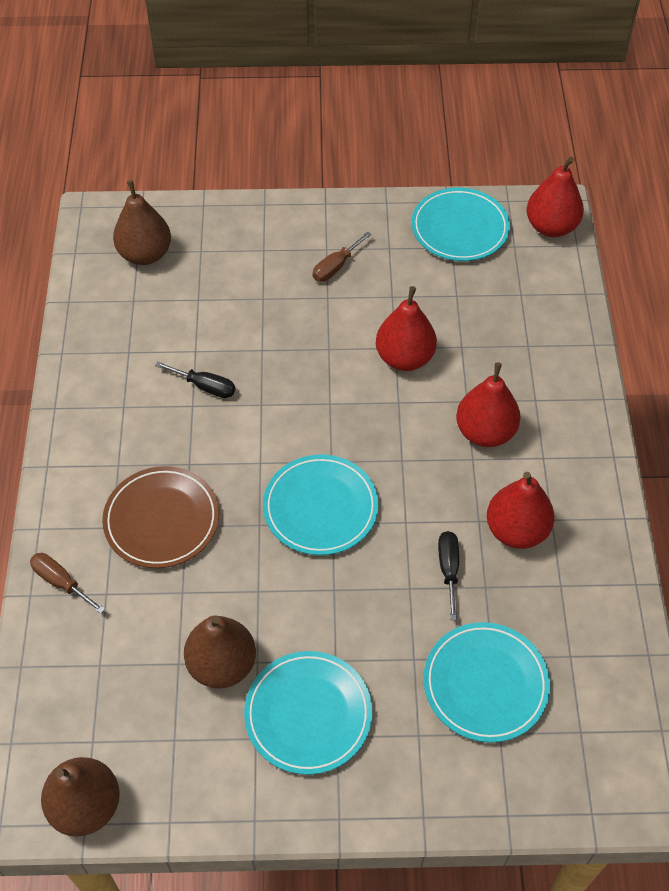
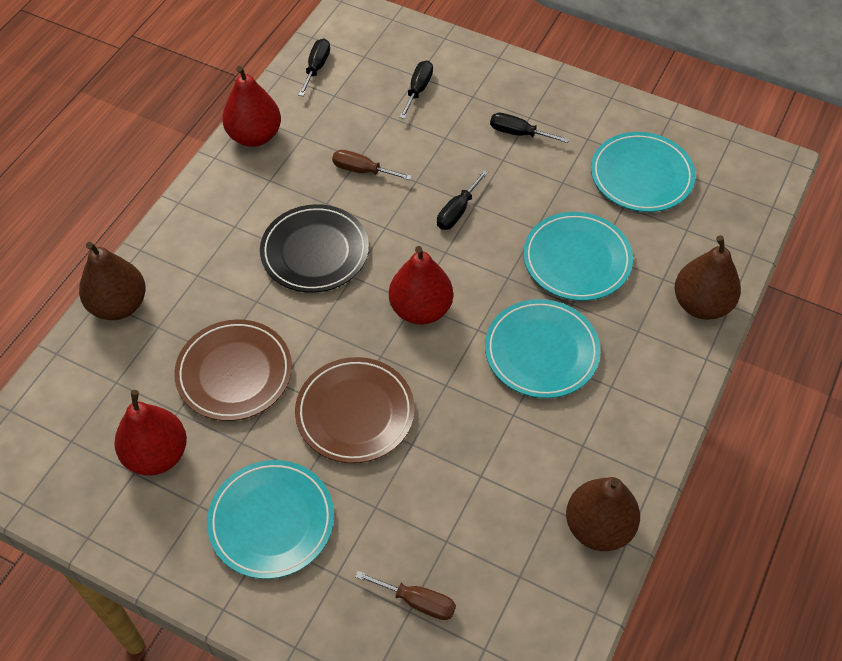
black plate: none = 0 -> [260,204,369,293] = 1
black screwdriver: [155,362,235,398] [438,531,459,620] = 2 -> [298,39,330,96] [399,60,433,119] [437,170,488,230] [490,113,569,143] = 4
brown plate: [102,466,219,568] = 1 -> [174,319,292,421] [295,357,415,463] = 2
red pear: [376,286,437,371] [456,362,521,447] [487,472,555,549] [526,157,584,237] = 4 -> [114,390,187,476] [222,66,281,147] [389,246,453,325] = 3

